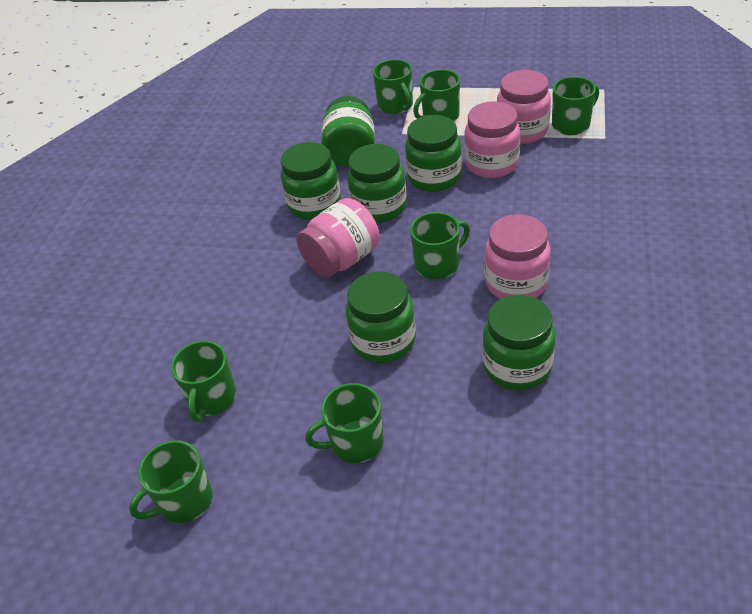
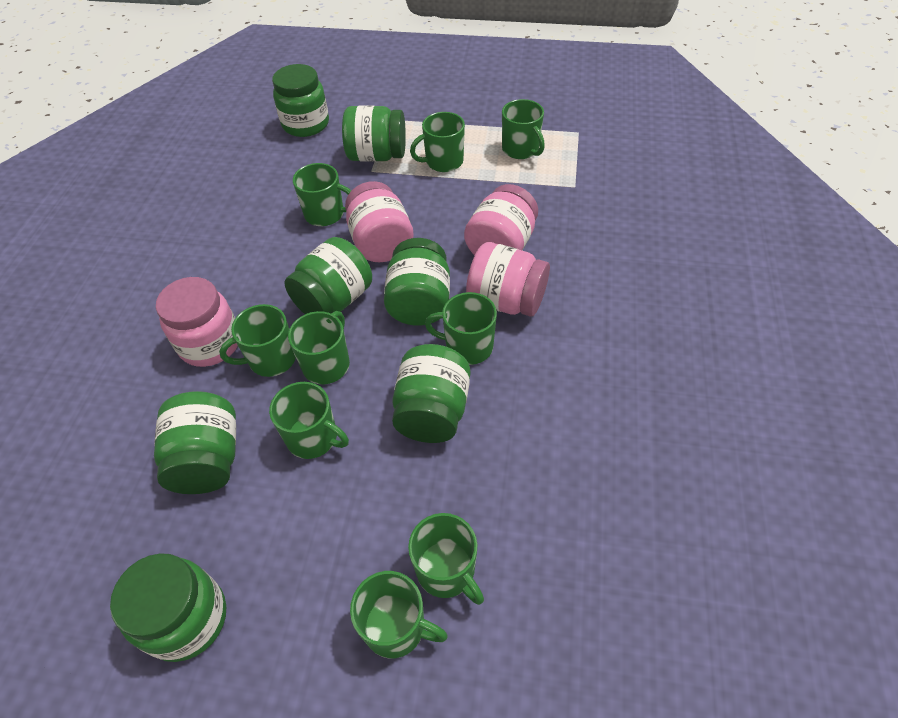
green jar: [281,142,341,220] [321,96,375,167] [346,271,416,363] [347,144,407,223] [405,115,462,192] [482,295,555,391] = 6 -> [110,553,226,662] [154,391,236,494] [272,64,329,137] [284,237,372,314] [342,106,406,162] [384,238,450,326] [392,344,470,443] = 7
green mug: [129,440,213,523] [171,341,236,422] [305,383,384,463] [373,59,413,114] [410,212,470,280] [413,69,460,121] [552,77,599,135] = 7 -> [219,304,296,377] [269,382,349,459] [288,311,350,384] [293,163,351,226] [350,571,448,658] [408,513,484,605] [410,112,465,172] [425,292,497,365] [502,99,545,159] = 9

